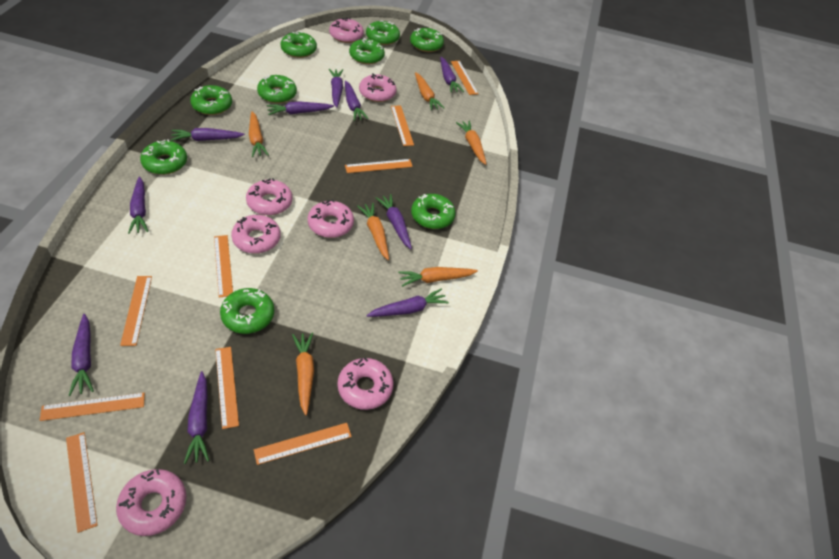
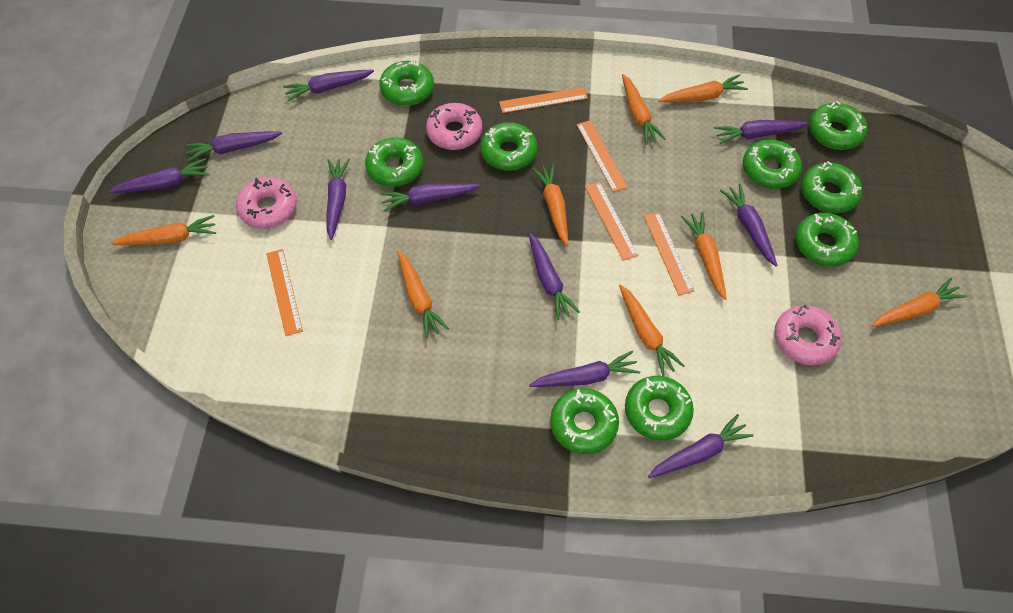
orange carrot: [249,111,269,157] [292,333,314,415] [357,203,389,260] [398,267,478,287] [415,72,444,111] [456,121,486,165] = 6 -> [111,215,216,245] [397,251,449,339] [532,164,568,246] [619,285,684,376] [622,74,666,145] [658,74,748,103] [681,212,727,300] [872,278,967,327] = 8
orange ruler: [40,393,145,421] [66,432,98,533] [120,276,152,346] [214,235,233,298] [215,347,239,429] [254,423,352,465] [345,159,413,173] [391,105,414,146] [451,61,479,95] = 9 -> [266,249,303,336] [499,87,588,113] [577,120,628,192] [585,182,638,261] [644,212,694,295] = 5
pink donut: [116,469,187,536] [231,215,281,254] [246,178,292,215] [308,199,354,238] [329,18,364,43] [338,357,393,410] [359,73,397,102] = 7 -> [236,177,297,229] [426,103,482,150] [774,305,842,365] = 3

